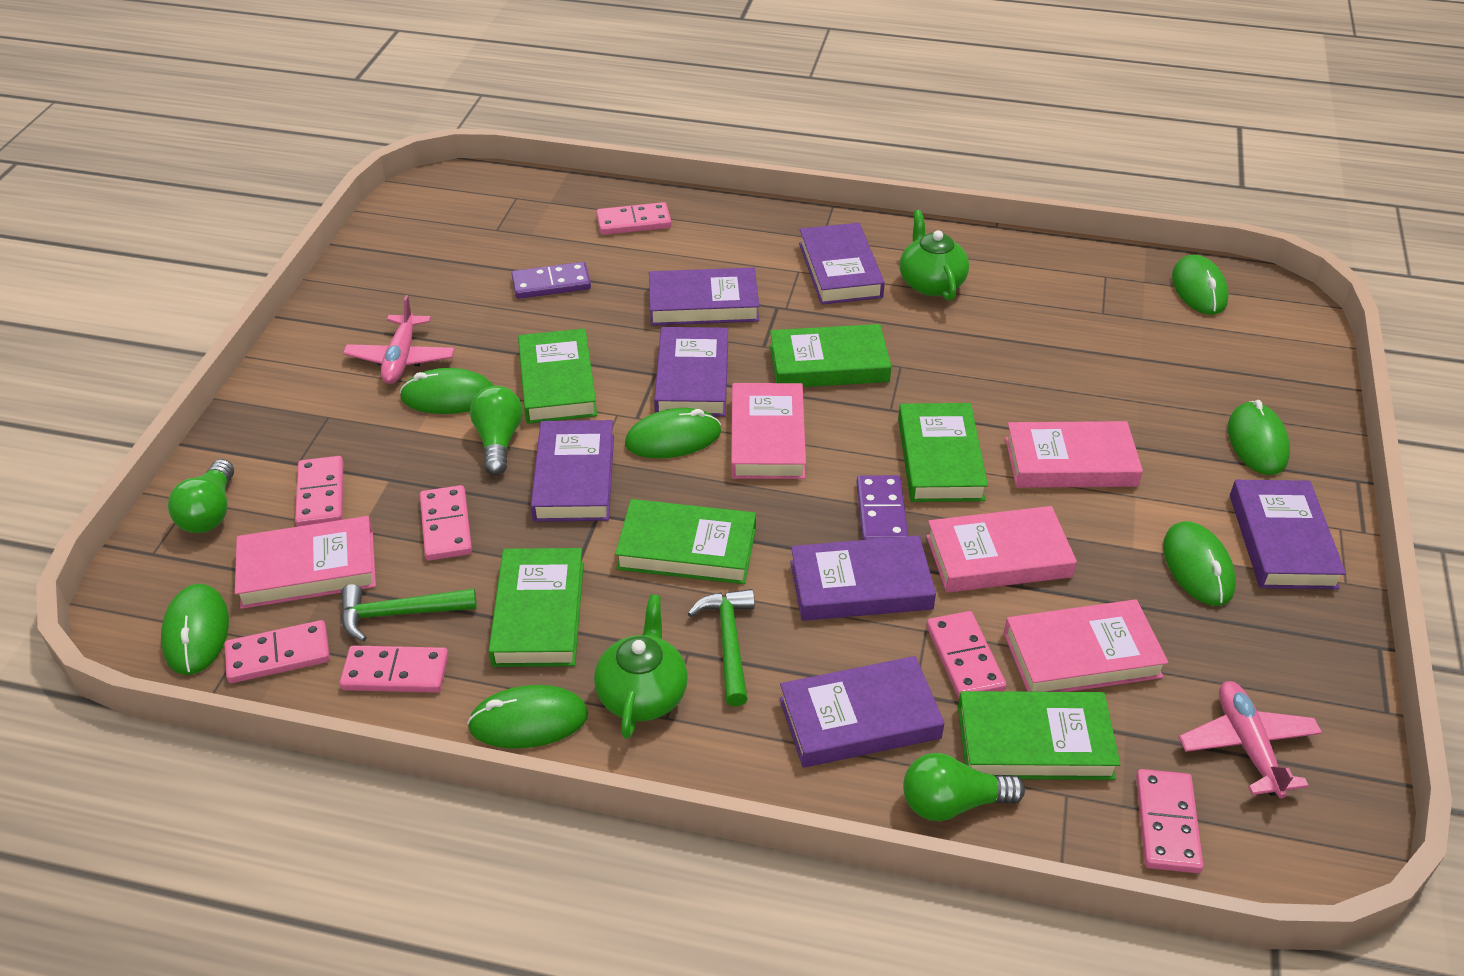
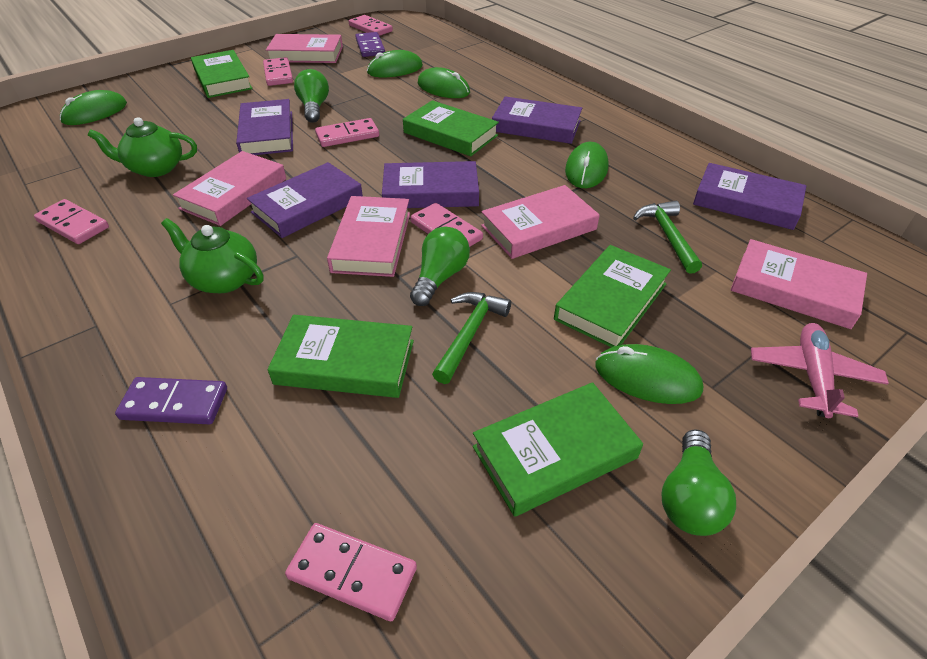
green book: [489,548,584,667] [518,328,597,424] [615,499,756,584] [770,324,892,387] [898,403,988,502] [958,691,1121,780] = 6 -> [191,50,253,98] [268,315,414,398] [403,100,499,156] [473,382,643,517] [554,245,671,347] = 5
green mouse: [161,584,229,675] [400,368,494,414] [467,685,588,749] [625,408,721,458] [1163,521,1236,606] [1172,255,1229,315] [1228,400,1290,475] = 7 -> [60,90,127,125] [367,50,423,77] [418,67,470,98] [565,142,609,188] [596,344,703,404] = 5
pink domino: [225,620,330,683] [295,456,343,527] [340,645,448,693] [420,485,472,561] [596,202,671,235] [926,611,1006,698] [1136,769,1203,873] = 7 -> [34,199,109,244] [263,57,293,86] [285,523,417,621] [315,118,379,147] [348,15,393,36] [410,203,483,247] = 6
pink plane: [343,295,455,384] [1179,681,1322,798] = 2 -> [751,323,889,418] = 1
purple book: [531,420,614,522] [649,268,759,326] [654,327,728,417] [779,656,944,768] [790,535,936,621] [799,223,885,305] [1230,480,1346,589] = 7 -> [236,99,293,155] [247,162,363,238] [382,161,479,208] [492,96,582,144] [693,163,807,230] = 5

